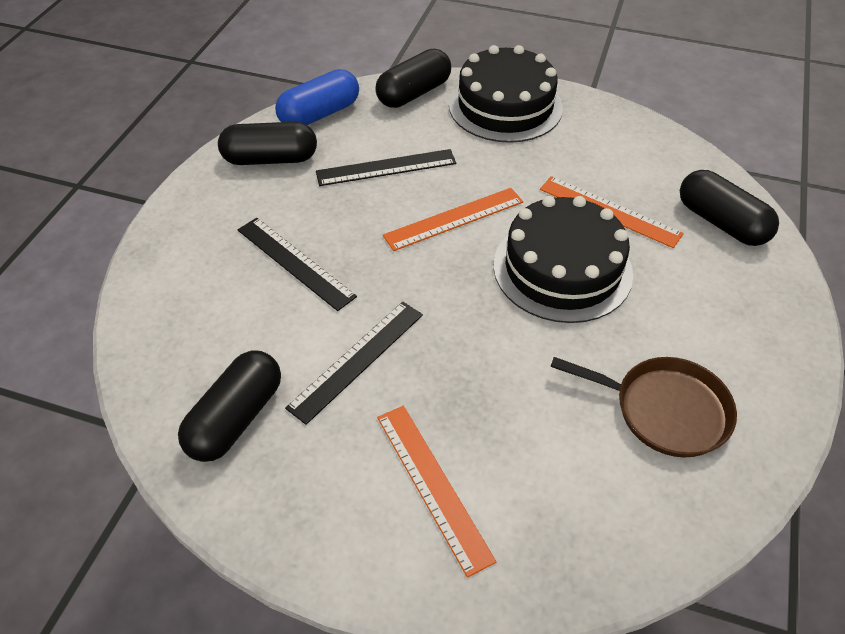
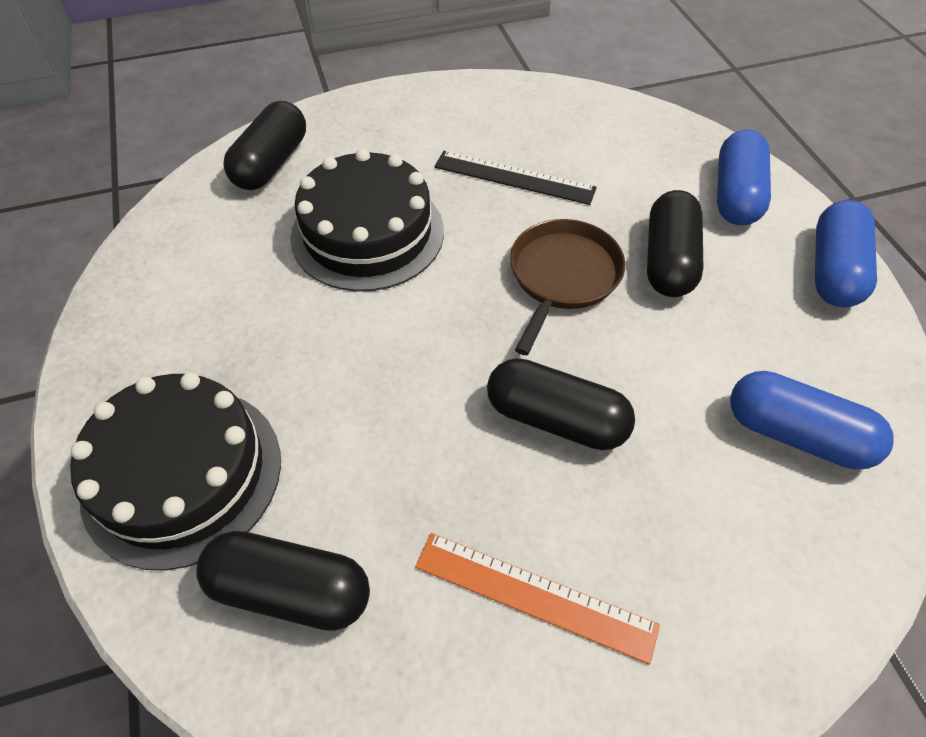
black ruler: [238,218,357,311] [285,302,423,425] [316,149,456,186] = 3 -> [434,151,597,205] = 1
blue capsule: [275,69,359,125] = 1 -> [717,130,771,225] [730,371,893,469] [815,200,877,307] = 3
orange ruler: [377,406,496,578] [383,188,523,251] [540,176,684,248] = 3 -> [416,533,660,665] = 1

